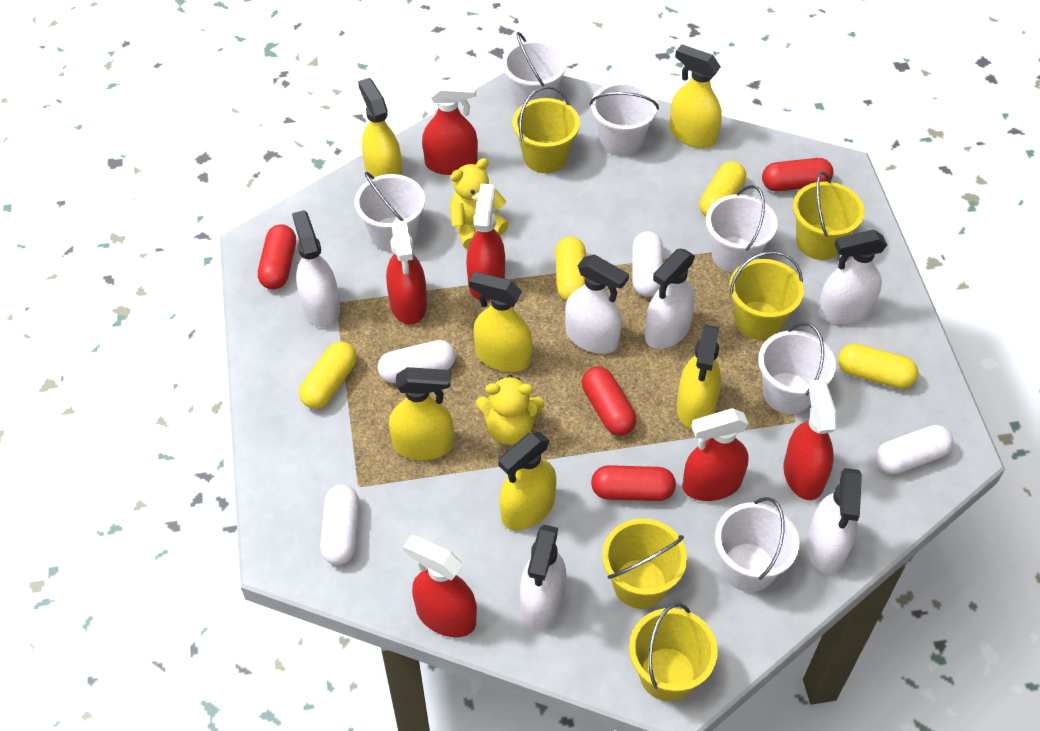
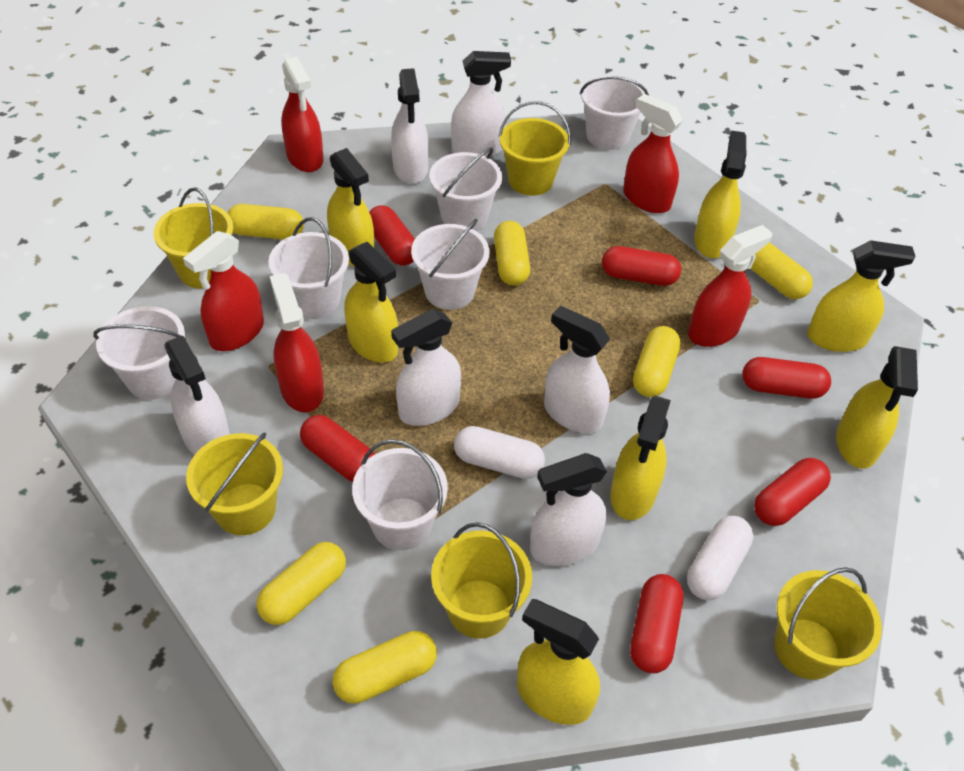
red capsule: [258,224,296,290] [582,366,636,436] [591,465,676,501] [762,158,833,191] = 4 -> [300,415,375,482] [369,205,415,266] [602,246,681,286] [630,574,683,673] [742,357,831,399] [754,458,831,526] = 6
red spray bottle: [386,220,427,324] [403,535,477,637] [422,79,478,175] [466,184,505,301] [682,408,749,501] [784,379,837,500] = 6 -> [183,231,264,351] [270,273,324,412] [281,57,324,172] [623,94,683,213] [688,225,772,347] = 5
white capsule: [320,484,359,565] [377,340,456,383] [632,231,663,297] [876,425,953,474] = 4 -> [454,426,545,479] [687,516,753,600] = 2
yellow capsule: [299,342,357,409] [555,237,586,301] [700,161,746,216] [838,344,918,389] = 4 -> [228,204,304,240] [256,542,346,625] [332,631,437,704] [494,221,530,286] [633,326,680,397] [751,242,813,299] = 6
yellow spray bottle: [358,78,403,179] [389,367,454,460] [469,272,532,372] [498,432,556,530] [670,44,722,148] [677,325,721,429] = 6 -> [327,148,374,266] [344,242,398,363] [517,599,600,725] [610,396,671,520] [694,130,746,258] [807,240,916,352] [836,346,918,469] = 7
yellow teddy bear: [450,158,509,249] [476,375,544,445] = 2 -> none = 0

